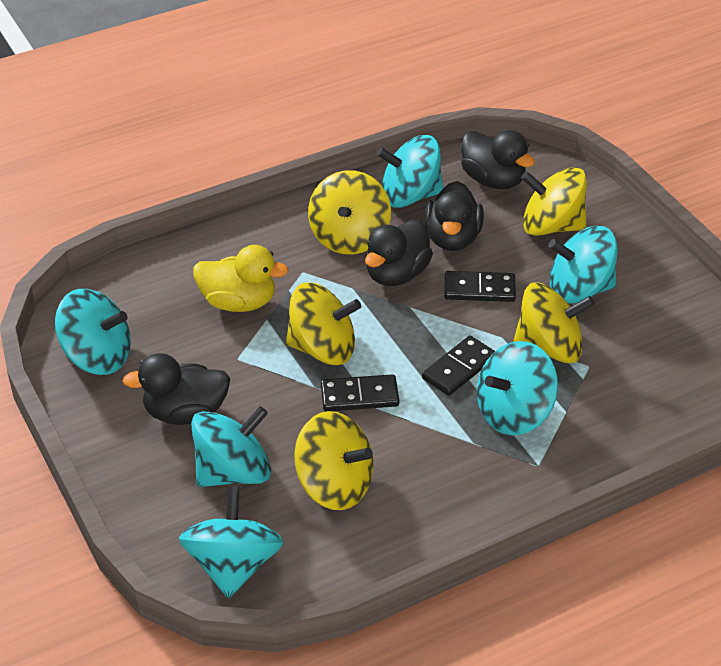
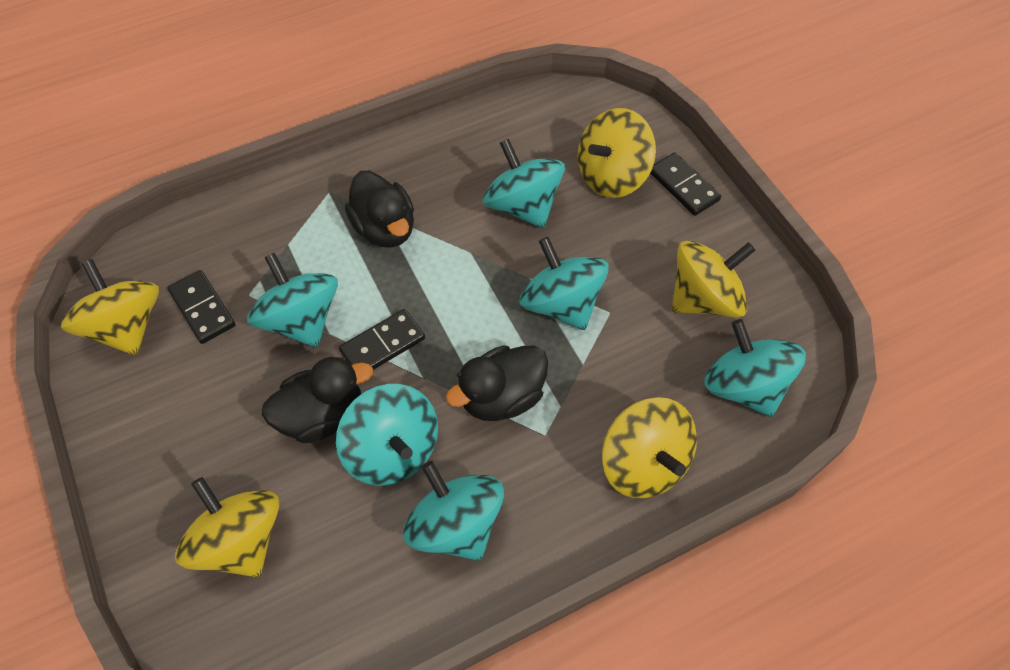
black duck: [122,353,230,425] [365,219,433,286] [424,181,484,251] [461,130,535,189] = 4 -> [262,357,373,443] [345,171,414,248] [446,345,548,421] = 3
yellow duck: [193,245,289,312] = 1 -> none = 0

